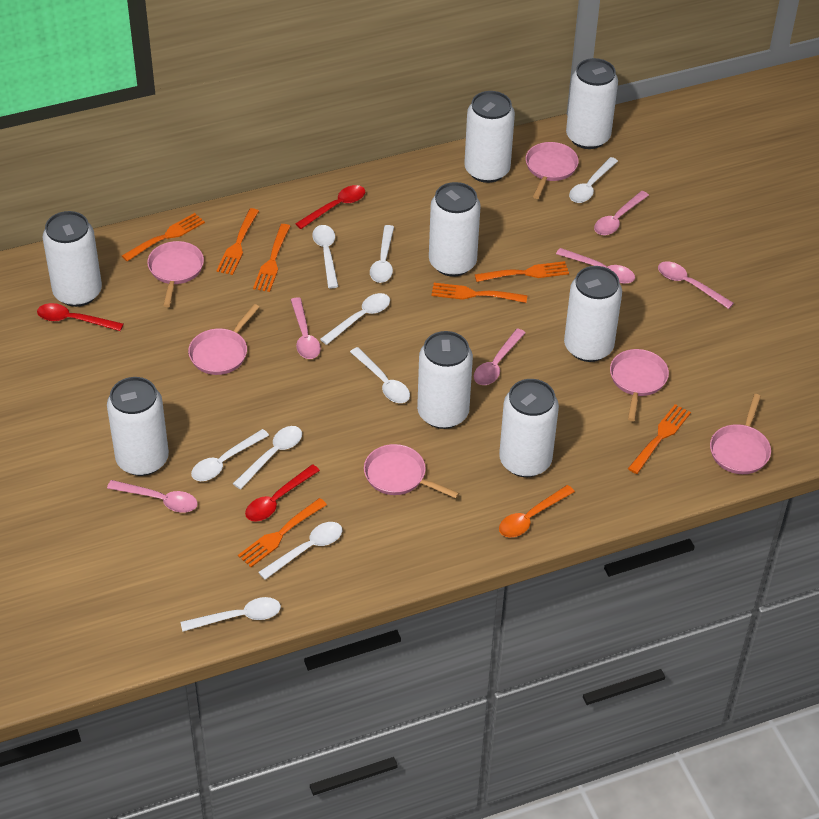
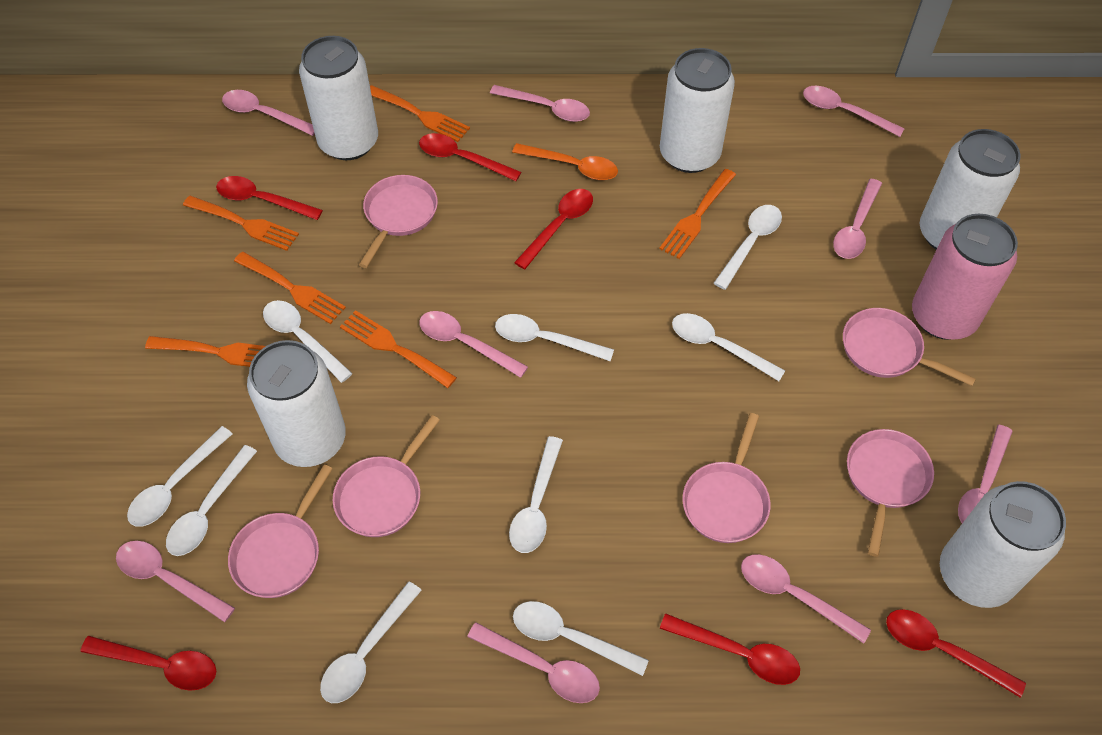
orange fork: [122,213,205,262] [216,208,259,275] [238,498,327,567] [253,224,290,292] [431,283,527,303] [475,261,569,282] [628,404,691,474] = 7 -> [145,336,266,367] [183,196,299,251] [234,252,346,324] [340,310,457,388] [370,85,470,142] [659,169,736,259] = 6
pink can: none = 0 -> [912,214,1018,340] = 1
pink spoon: [107,480,198,513] [291,297,321,359] [474,328,525,385] [556,248,635,284] [594,191,649,235] [658,261,734,309] = 6 -> [116,541,235,622] [222,90,315,136] [419,311,528,378] [467,622,600,703] [490,85,590,122] [741,554,871,644] [803,86,905,137] [833,179,882,259] [958,425,1013,523] = 9
red spoon: [37,303,123,331] [245,464,320,522] [295,185,365,229] = 3 -> [81,636,216,691] [216,176,323,220] [419,133,521,181] [514,189,593,269] [660,613,800,685] [886,609,1026,698] = 6
white can: [43,211,102,307] [107,377,169,476] [417,331,473,429] [429,182,481,277] [464,91,515,183] [499,379,559,477] [564,266,622,362] [566,58,618,149] = 8 -> [247,340,346,467] [299,36,378,160] [660,48,735,173] [920,129,1021,250] [940,481,1066,608] = 5

